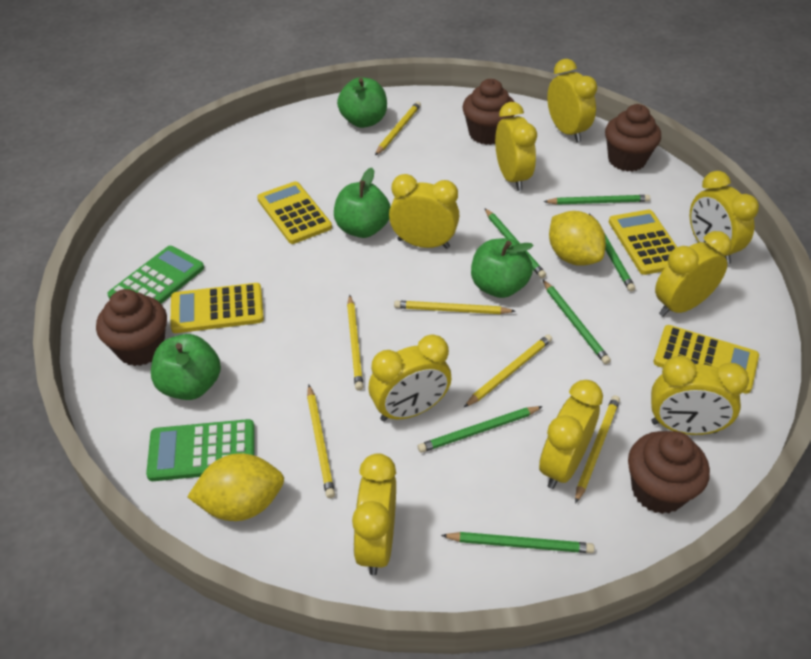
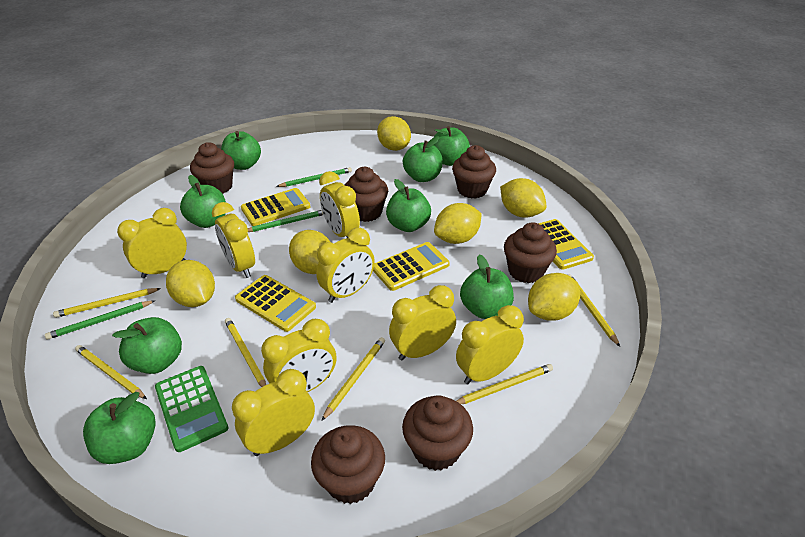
brown cupcake: [96,289,167,366] [462,79,514,145] [605,104,661,172] [628,431,710,514] = 4 -> [190,142,234,194] [311,425,385,504] [345,167,388,222] [402,395,473,471] [452,145,496,199] [504,222,557,283] = 6
green apple: [151,334,221,400] [334,168,391,238] [337,77,387,128] [471,238,534,298] = 4 -> [83,392,156,464] [112,317,182,374] [180,175,226,228] [221,131,261,170] [386,179,431,232] [403,136,443,182] [434,126,470,166] [460,254,514,319] = 8
green calculator: [107,246,204,304] [146,419,255,481] = 2 -> [155,366,228,452] = 1
green pencil: [418,406,543,453] [441,532,594,553] [485,208,546,278] [542,279,611,364] [543,195,650,205] [589,214,635,292] = 6 -> [45,300,156,340] [248,210,323,232] [276,167,352,187] = 3
yellow clock: [352,453,396,575] [369,335,451,422] [389,174,459,249] [495,102,537,191] [539,380,603,489] [547,59,597,142] [651,356,749,435] [655,231,731,317] [690,171,759,264] = 9 -> [117,208,187,279] [212,202,255,278] [232,369,315,456] [261,319,336,392] [316,227,375,303] [319,171,360,238] [389,285,456,361] [456,305,524,385] = 8
yellow lemon: [187,453,284,521] [549,211,606,266] = 2 -> [166,260,215,307] [289,230,330,274] [377,116,411,151] [434,203,482,244] [500,178,546,218] [528,273,580,321] = 6

